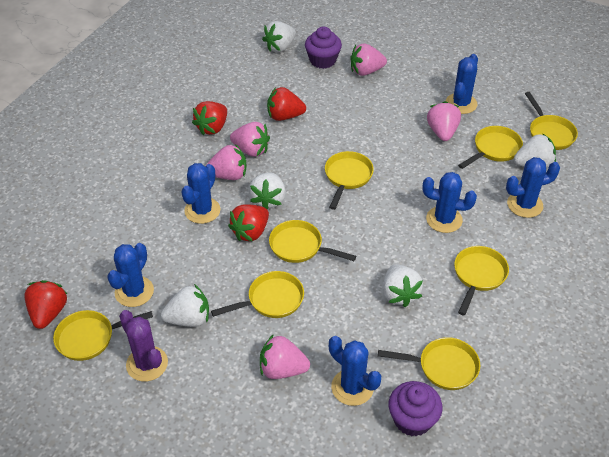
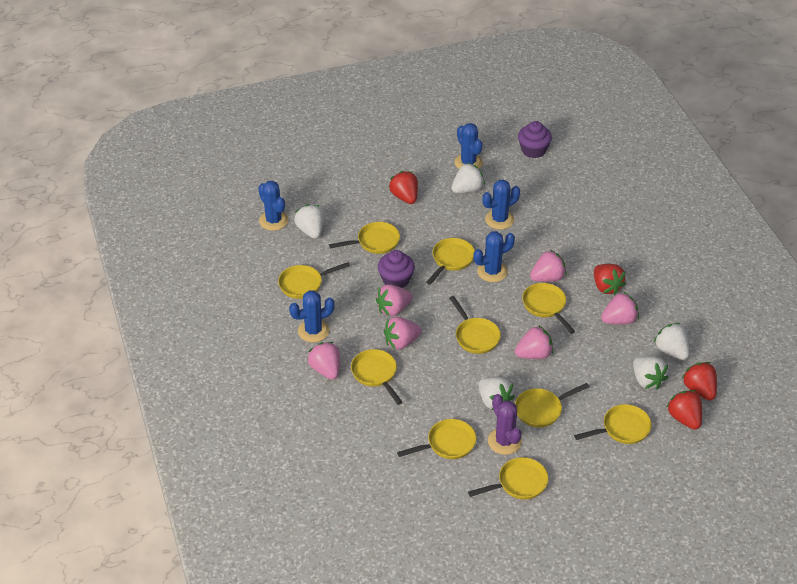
blue cactus: [107,243,154,307] [182,163,220,224] [329,336,381,406] [422,172,477,233] [446,54,478,114] [506,157,560,218] = 6 -> [258,181,288,231] [289,290,335,342] [455,123,483,169] [473,231,515,282] [483,179,520,230] = 5
pink strawberry: [206,144,246,180] [230,122,270,157] [260,334,310,379] [350,43,387,76] [427,101,461,141] = 5 -> [307,342,340,380] [376,284,413,316] [384,317,422,349] [515,325,553,359] [530,250,567,282] [601,292,639,325] = 6
yellow pan: [53,310,153,361] [211,271,304,318] [269,220,356,263] [325,151,374,210] [378,337,480,390] [454,246,509,316] [458,126,523,169] [525,92,578,150] = 8 -> [278,262,350,299] [329,222,400,254] [351,349,402,405] [397,419,476,459] [426,238,475,285] [449,296,501,354] [468,457,548,500] [515,383,589,428] [522,283,575,334] [574,404,652,444] = 10

